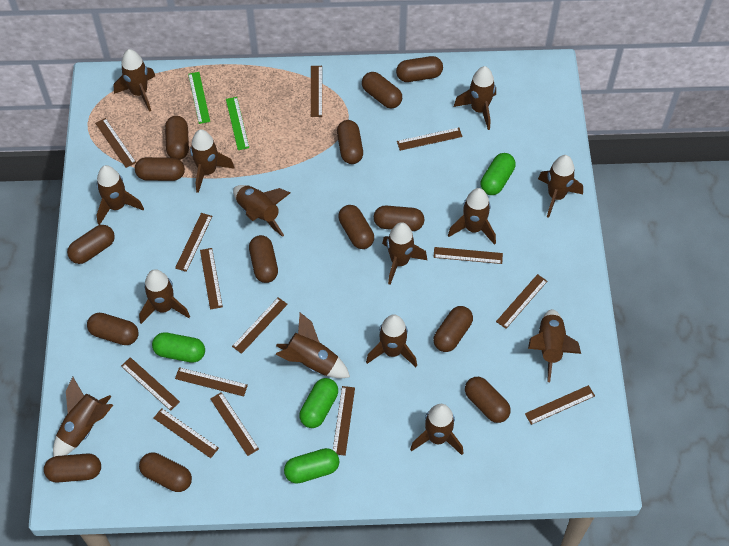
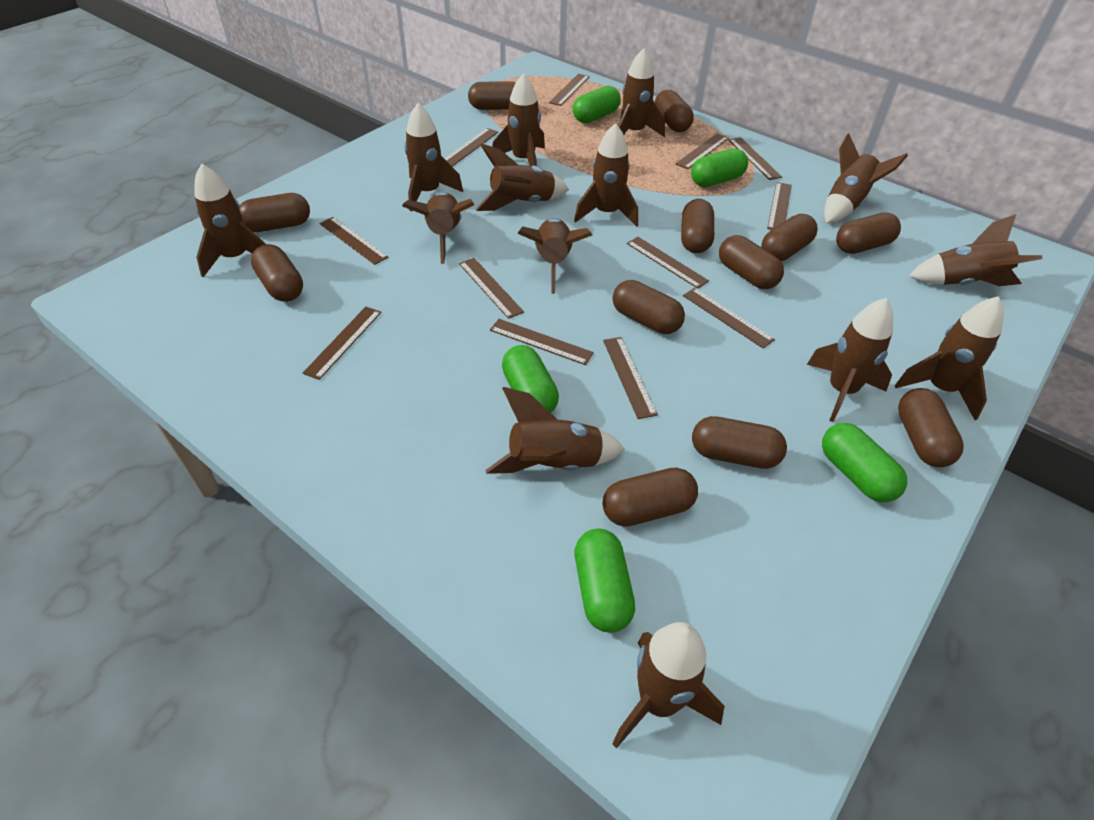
brown capsule: [44,453,101,483] [67,225,115,264] [87,313,138,345] [135,157,185,181] [139,452,192,492] [165,116,189,160] [249,235,278,283] [337,120,363,164] [338,205,374,249] [362,72,402,108] [374,206,424,231] [396,56,443,82] [433,306,473,352] [465,377,511,423] = 14 -> [239,193,310,232] [251,244,303,302] [468,81,516,110] [603,468,698,527] [612,280,685,334] [655,90,694,132] [681,199,714,253] [692,416,787,469] [719,235,784,289] [761,214,818,261] [836,212,901,254] [898,388,964,467] = 12
brown ruler: [95,118,136,168] [121,357,180,411] [154,408,219,458] [175,213,212,272] [175,367,248,396] [200,248,223,310] [210,392,259,456] [232,297,288,354] [311,66,322,117] [333,386,355,456] [397,128,463,151] [433,247,503,264] [496,274,547,329] [525,385,595,425] = 14 -> [303,307,381,380] [320,217,389,265] [445,128,498,167] [459,258,524,319] [490,319,594,365] [549,74,590,106] [603,337,658,419] [627,237,709,289] [675,133,729,169] [683,288,775,348] [729,137,782,180] [767,182,792,230] = 12
green capsule: [152,332,205,363] [284,448,339,484] [299,378,338,428] [481,153,516,195] = 4 -> [502,345,559,413] [573,86,621,123] [575,529,635,633] [691,149,748,187] [822,423,907,502] = 5
green ruler: [188,72,210,124] [226,97,249,150] = 2 -> none = 0

